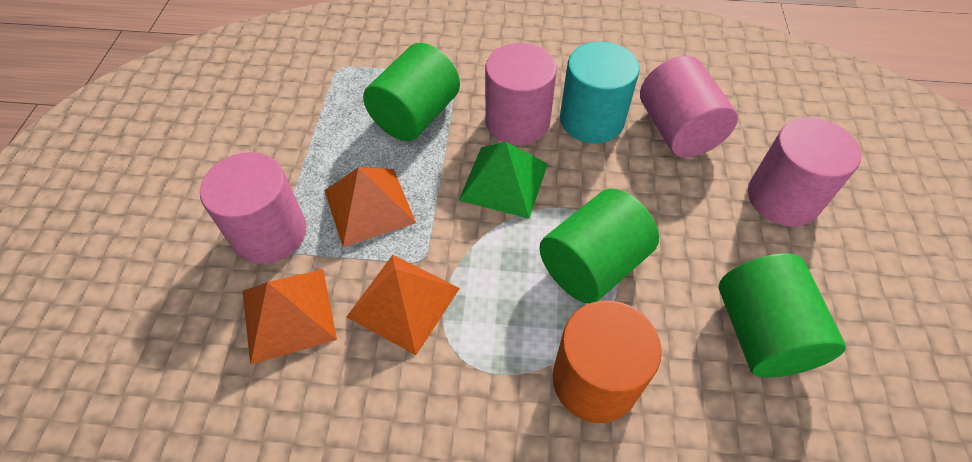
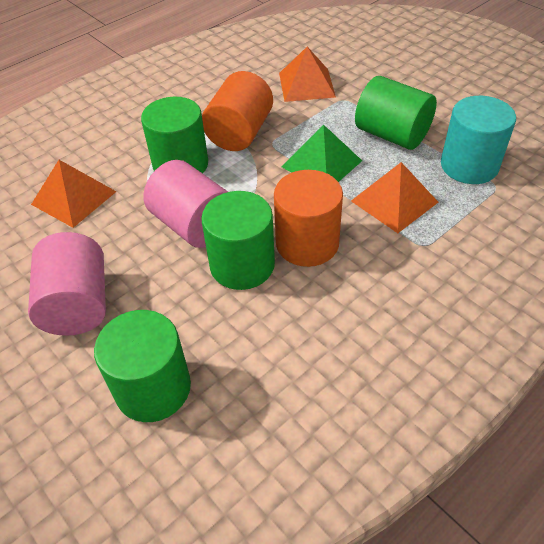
green cylinder: [363,43,460,141] [540,189,659,304] [719,253,846,377] = 3 -> [94,310,191,422] [141,97,208,173] [201,191,275,290] [355,76,437,150] = 4
orange cylinder: [553,301,662,423] = 1 -> [202,71,273,151] [274,170,343,267] = 2
pink cylinder: [200,152,306,264] [485,43,557,145] [640,56,738,158] [748,118,861,227] = 4 -> [28,232,106,336] [143,160,228,248] = 2

